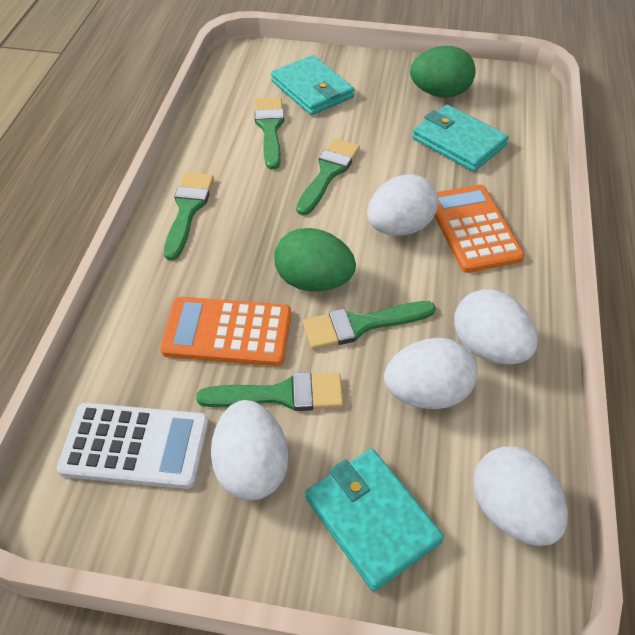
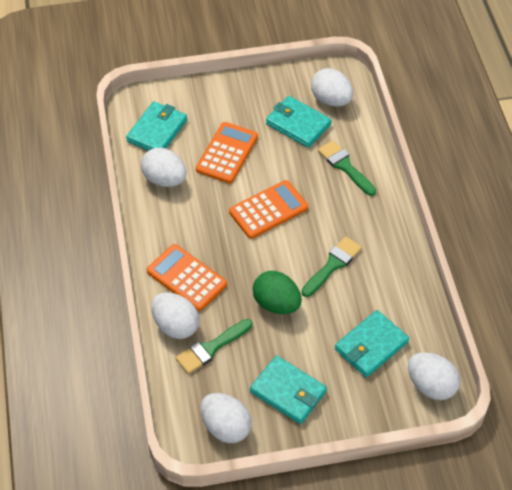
green brush: [164,172,214,260] [196,372,343,411] [254,97,284,170] [296,138,360,216] [303,301,436,349] = 5 -> [176,319,252,374] [302,236,362,297] [318,140,376,196] = 3
green egg: [274,228,356,292] [410,46,476,98] = 2 -> [253,271,302,314] = 1
orange calculator: [160,297,291,366] [434,185,524,273] = 2 -> [146,244,227,311] [196,122,258,184] [229,180,308,239] = 3
turquoise wallet: [271,55,354,115] [305,449,444,591] [412,105,509,172] = 3 -> [126,101,187,151] [250,356,327,424] [266,96,332,148] [335,310,409,378] = 4
white calculator: [57,403,209,489] = 1 -> none = 0

